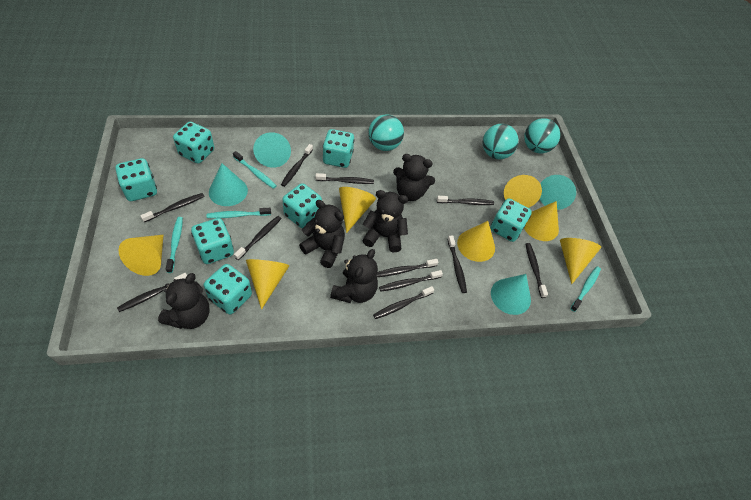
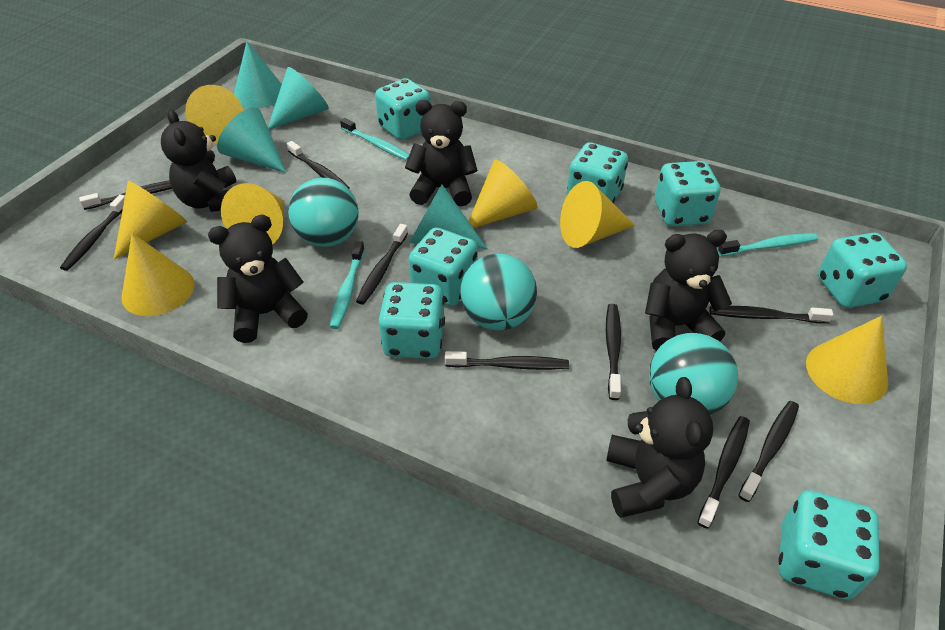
black toothbrush: [117,273,187,312] [140,193,205,223] [234,216,282,260] [281,144,313,187] [316,173,374,184] [373,286,434,319] [376,259,439,277] [379,270,443,292] [437,196,494,205] [447,235,467,293] [526,243,548,298] = 11 -> [60,195,125,271] [79,180,172,210] [287,141,350,189] [356,224,408,305] [445,351,569,370] [606,304,621,400] [697,416,750,529] [709,306,834,324] [738,401,799,502] = 9
turquoise toothbrush: [166,217,183,273] [206,208,271,218] [233,151,276,189] [570,266,601,312] = 4 -> [330,241,365,329] [340,118,409,161] [718,233,818,256] = 3

